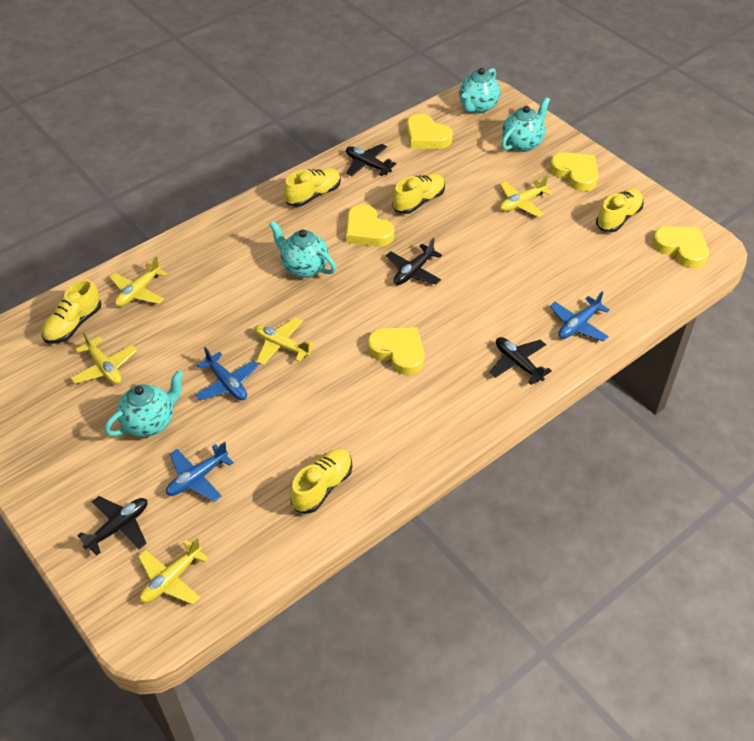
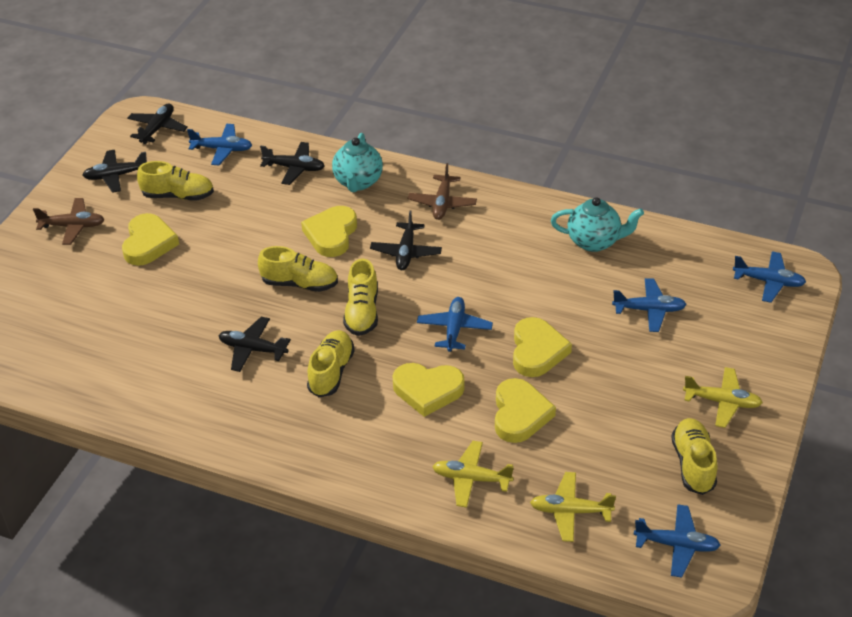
black plane: [77,496,147,556] [346,144,396,177] [386,238,442,285] [489,337,552,385] = 4 -> [83,150,147,193] [127,103,188,144] [218,317,291,372] [260,142,325,185] [370,210,442,270] = 5
blue plane: [166,442,234,501] [195,347,259,401] [550,291,610,342] = 3 -> [187,124,252,165] [417,297,493,352] [612,278,687,332] [634,504,721,578] [733,251,806,303] = 5
brown plane: none = 0 -> [33,198,105,245] [408,163,477,220] = 2
turquoise teapot: [105,370,184,437] [269,221,336,278] [459,68,500,113] [501,97,550,152] = 4 -> [332,133,383,192] [551,197,644,252] = 2
yellow plane: [71,331,137,384] [110,256,167,307] [138,538,209,605] [254,317,315,365] [500,176,552,218] = 5 -> [432,441,514,508] [530,472,616,542] [683,367,763,428] = 3

